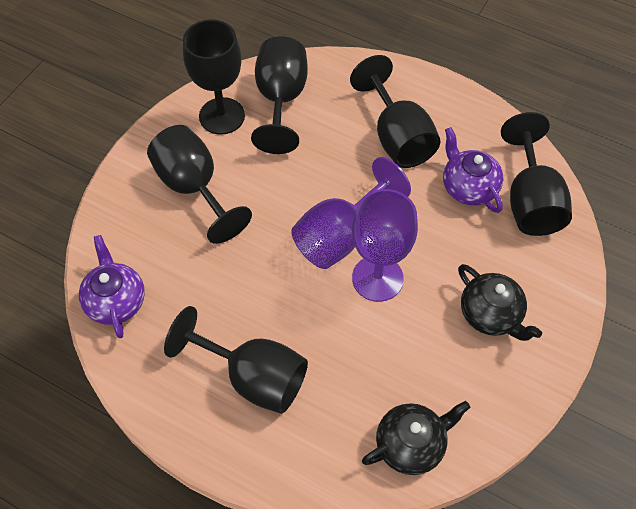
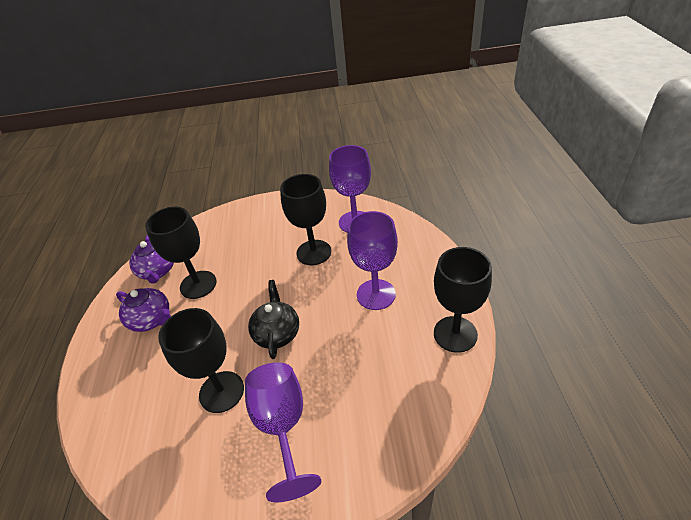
black goblet: [147,125,252,244] [164,306,308,414] [183,19,245,135] [251,36,308,154] [350,55,441,168] [501,112,572,236] = 6 -> [145,207,217,299] [158,308,244,413] [280,174,331,265] [434,247,492,353] = 4
black teapot: [362,401,470,475] [458,264,542,341] = 2 -> [248,280,299,359] = 1
purple goblet: [291,157,411,269] [352,189,418,302] = 2 -> [245,362,321,502] [329,145,371,233] [347,211,398,310] = 3

